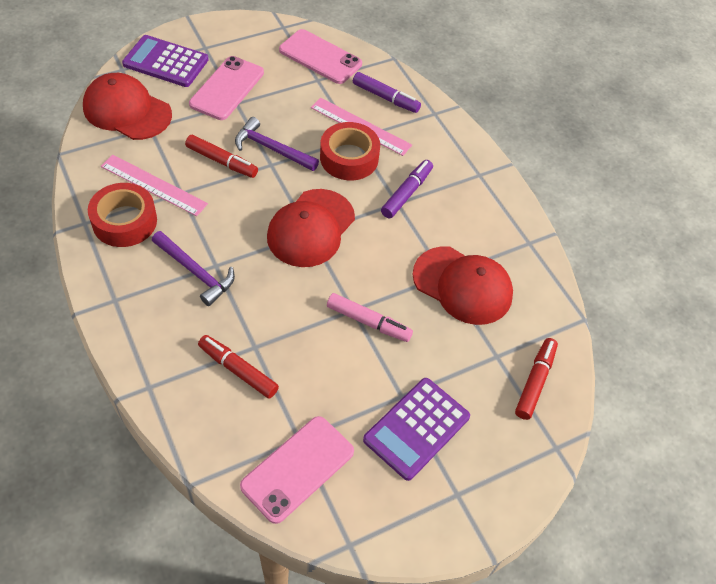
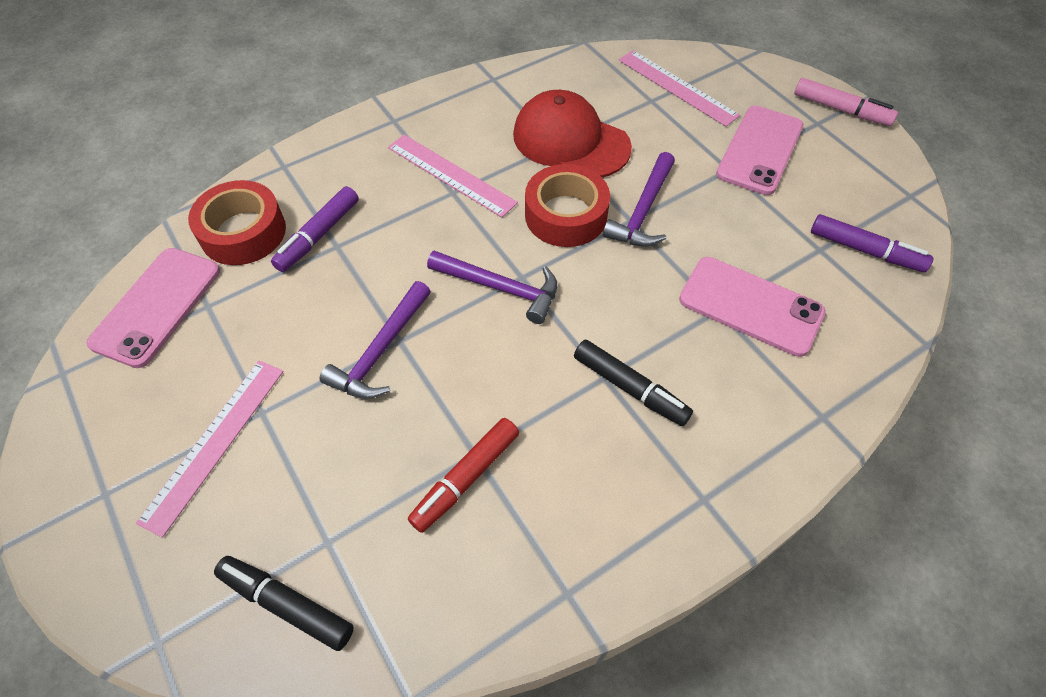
black marker: none = 0 -> [214,556,354,651] [574,340,693,426] = 2
pink ruler: [101,155,208,216] [311,98,412,156] = 2 -> [136,361,283,538] [388,134,518,218] [619,50,740,127] = 3
purple calculator: [122,35,209,87] [363,378,470,481] = 2 -> none = 0
purple hammer: [152,231,235,306] [235,117,319,171] = 2 -> [320,281,431,399] [427,251,557,324] [603,152,675,247] = 3
red cap: [83,73,172,140] [267,189,355,267] [413,246,513,325] = 3 -> [513,90,632,177] = 1
red marker: [185,135,258,178] [198,335,279,399] [515,338,558,420] = 3 -> [408,418,519,533] = 1

